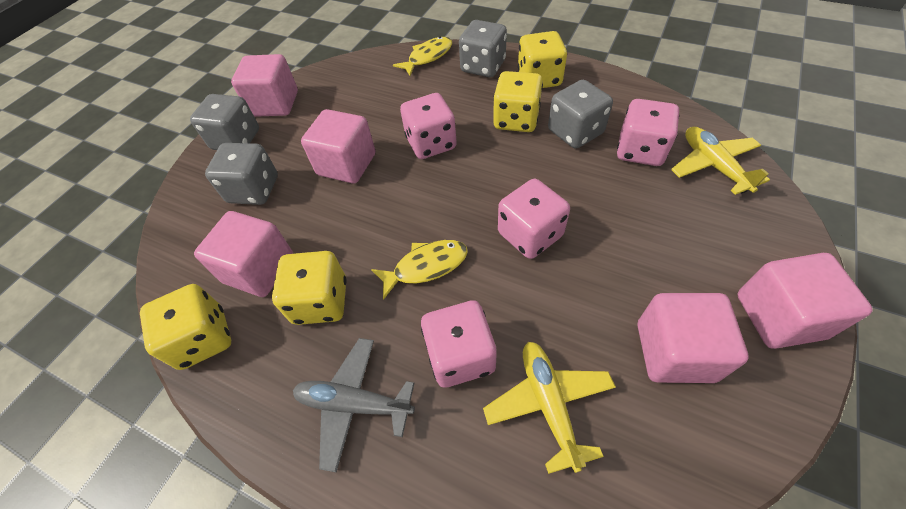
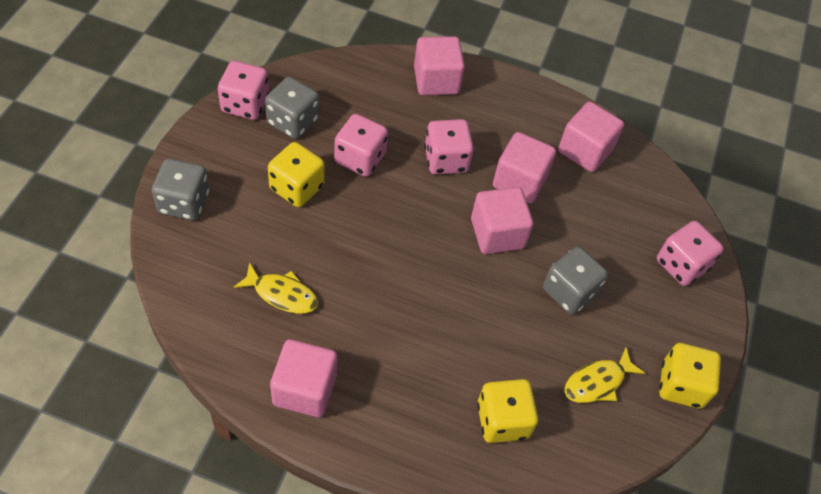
grey dice: [190,94,259,150] [205,143,278,205] [459,20,507,77] [548,80,613,149] = 4 -> [152,158,209,221] [265,77,319,139] [543,246,608,314] = 3
grey plane: [293,338,415,472] = 1 -> none = 0
yellow dice: [140,284,231,370] [272,251,347,325] [493,71,543,132] [518,31,567,88] = 4 -> [268,142,325,207] [477,379,538,443] [659,343,721,409] = 3
yellow plane: [483,342,616,474] [671,127,770,195] = 2 -> none = 0

